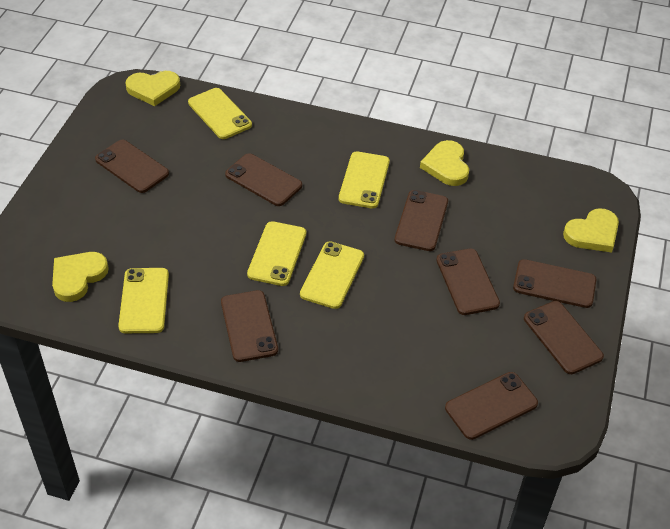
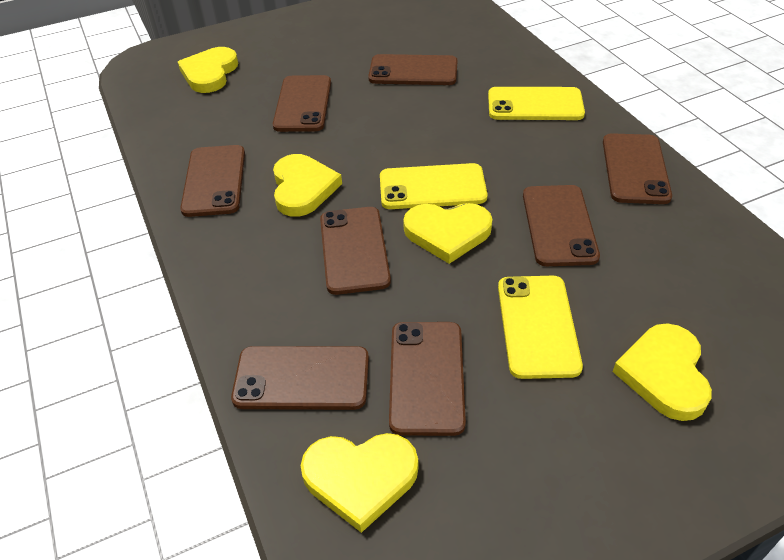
yellow heart: [52,252,109,302] [125,71,180,106] [420,140,469,186] [563,208,619,253] = 4 -> [178,47,238,93] [273,154,342,217] [300,433,418,533] [403,203,492,264] [613,323,712,421] = 5
yellow phone: [118,268,169,333] [188,88,252,139] [247,221,306,286] [300,242,364,309] [339,151,390,208] = 5 -> [380,163,488,209] [488,87,585,120] [498,276,583,379] = 3

